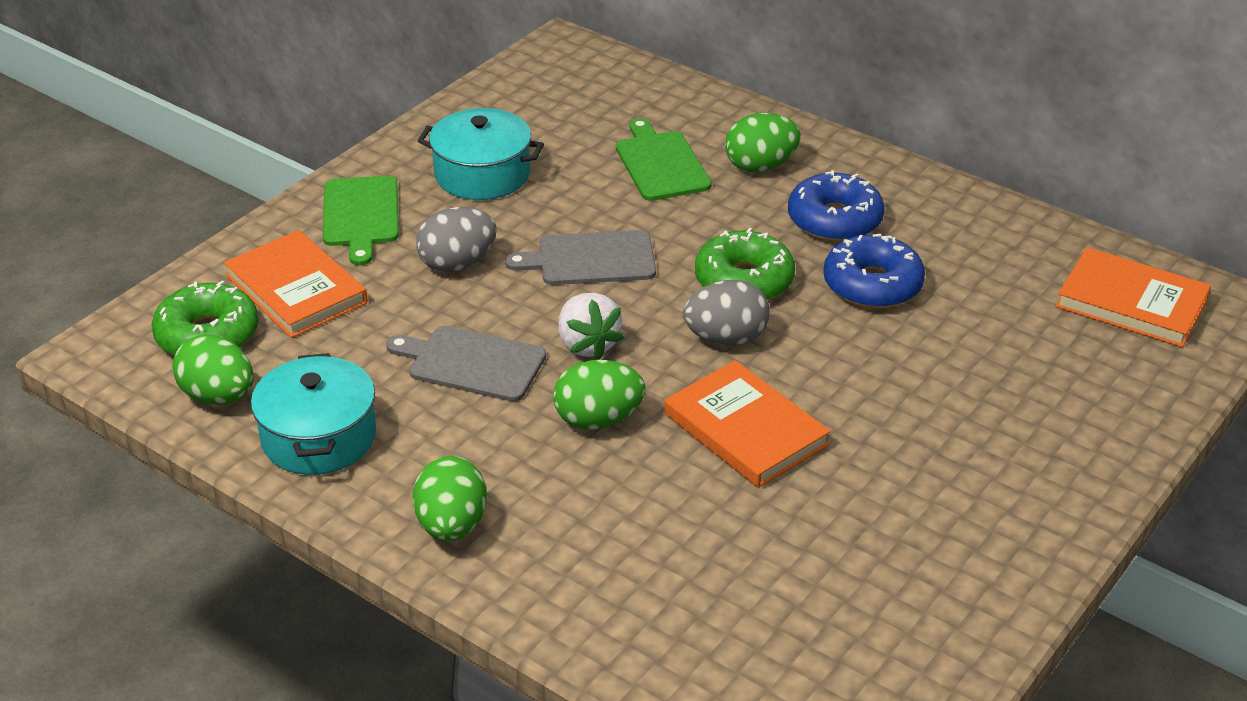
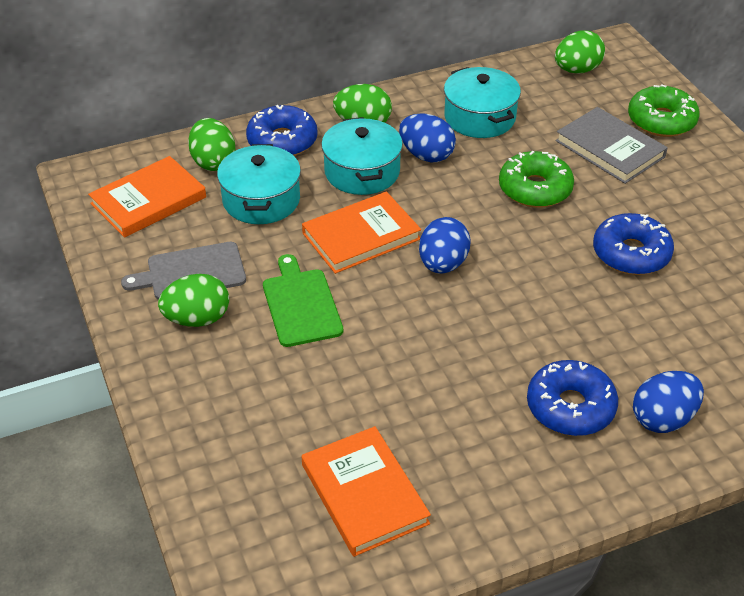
blue donut: [788,170,885,242] [823,234,925,309] = 2 -> [246,105,318,156] [527,360,618,436] [593,213,674,275] = 3
blue egg: none = 0 -> [399,113,456,162] [419,217,470,274] [633,371,704,433] = 3
green cutting board: [323,176,399,265] [616,118,712,201] = 2 -> [263,254,343,347] = 1
grey book: none = 0 -> [556,107,668,184] = 1
grey cutting board: [386,326,546,401] [505,230,656,285] = 2 -> [121,242,246,300] = 1
grey egg: [416,207,497,272] [683,280,770,345] = 2 -> none = 0
turquoise pot: [251,353,376,475] [417,108,544,200] = 2 -> [217,144,301,224] [321,117,403,195] [444,67,521,138] = 3
white strawberry: [558,293,624,360] = 1 -> none = 0

